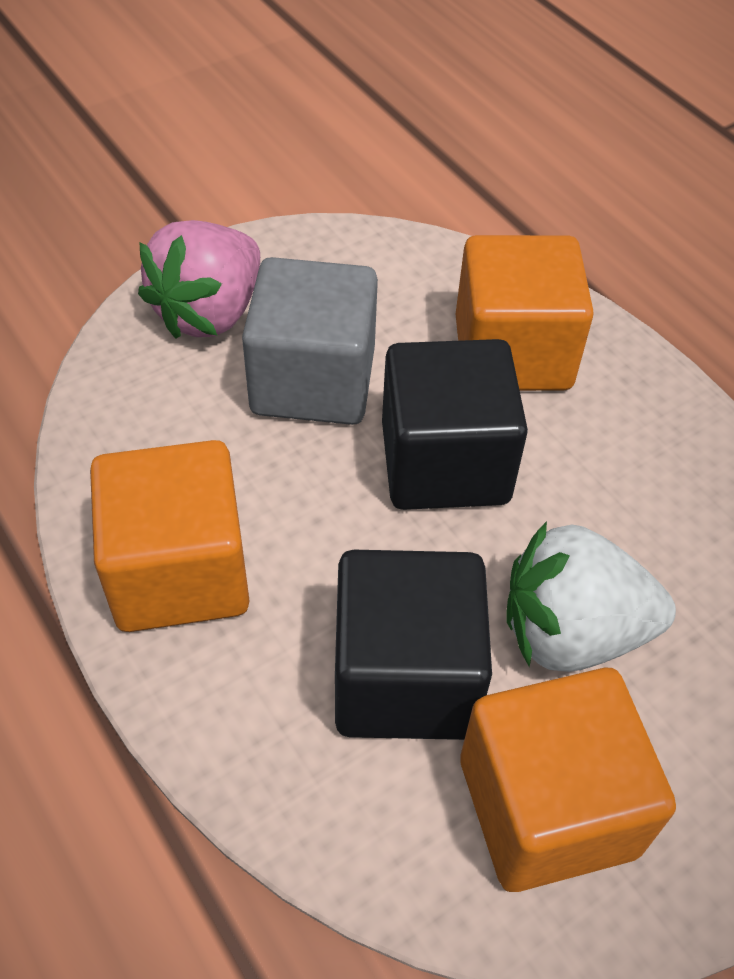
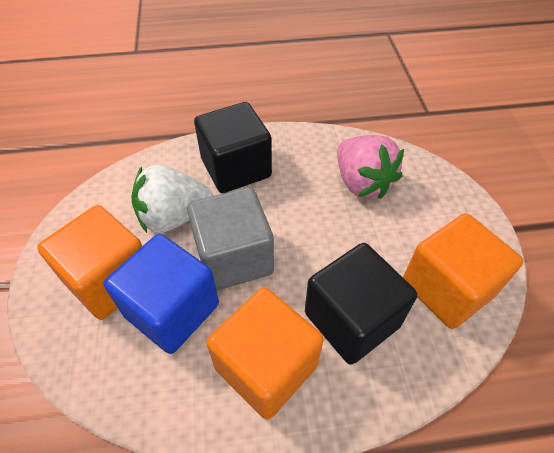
blue cube: none = 0 -> [104,234,219,354] = 1

